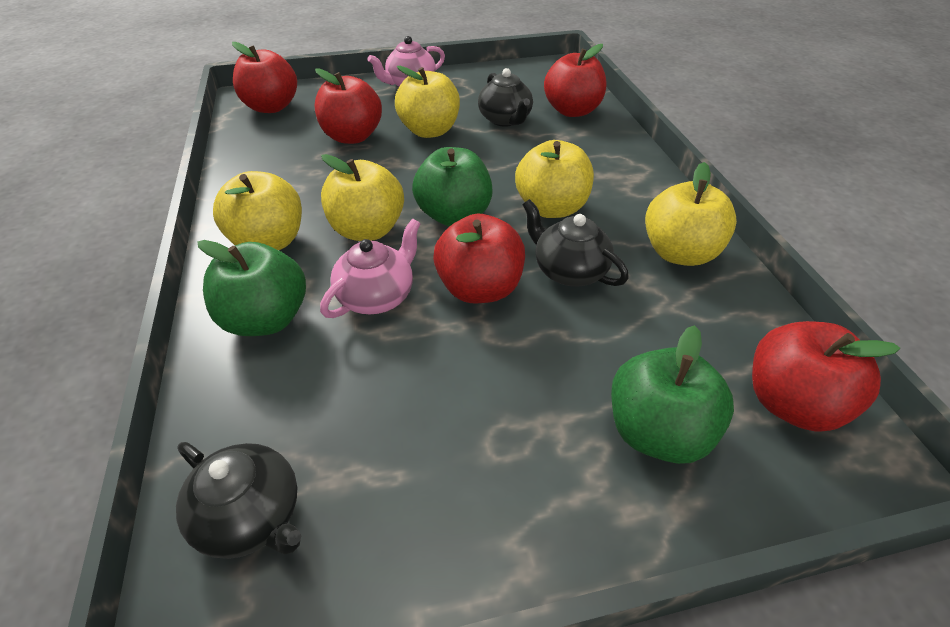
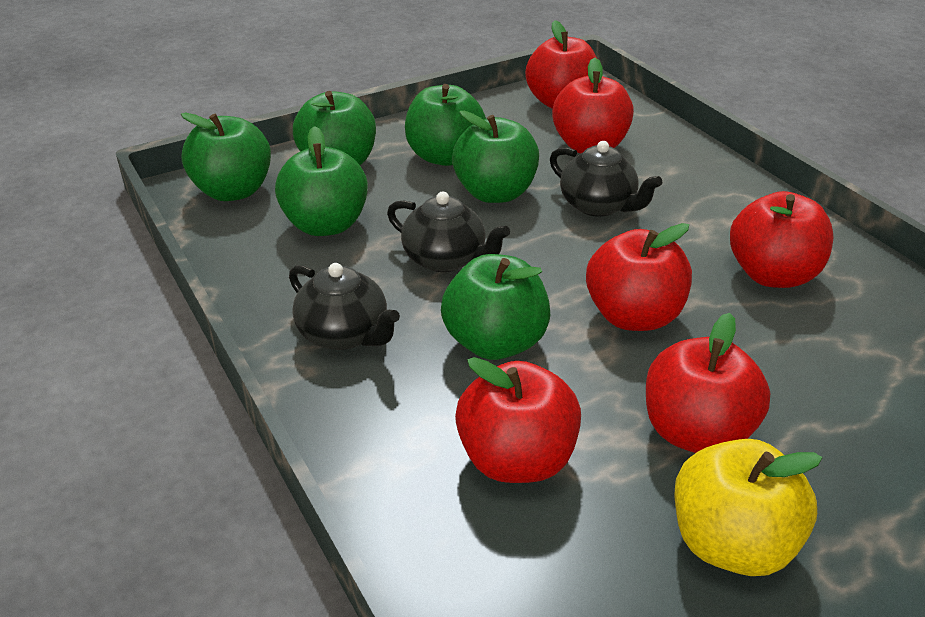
green apple: [197,240,306,336] [412,147,493,226] [611,325,734,464] = 3 -> [181,113,271,201] [275,126,368,236] [293,91,376,165] [405,84,486,166] [441,254,550,360] [452,110,539,203] = 6
pink teapot: [320,219,421,318] [367,36,445,87] = 2 -> none = 0
red apple: [232,42,297,113] [315,68,382,144] [433,214,525,303] [544,44,606,117] [752,321,900,432] = 5 -> [455,357,581,483] [525,20,597,109] [552,58,634,153] [586,223,692,331] [646,313,770,453] [730,191,834,288] = 6
yellow apple: [213,171,302,250] [321,154,404,241] [395,66,460,138] [515,140,594,218] [645,162,737,266] = 5 -> [674,439,822,576] = 1

